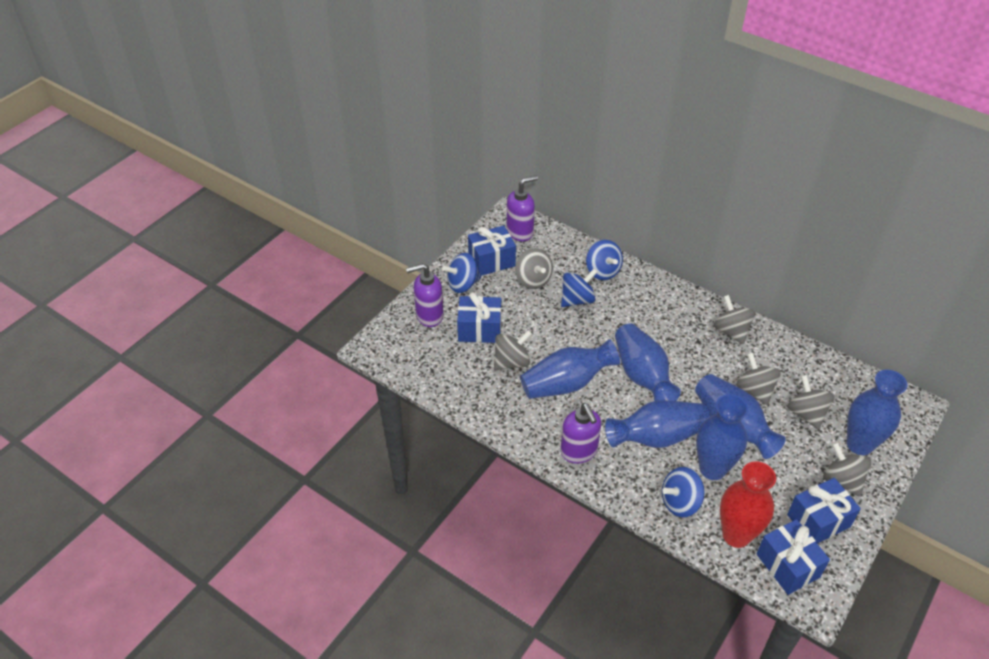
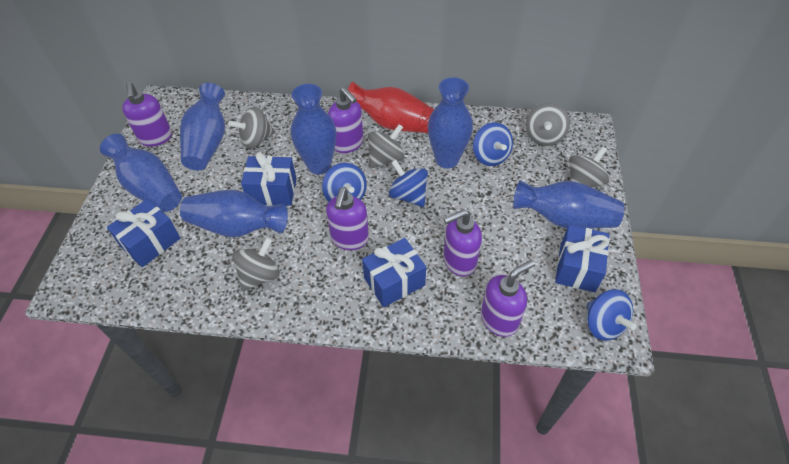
grey spinning top: [494,330,532,370] [515,248,553,289] [714,295,755,344] [736,352,781,405] [787,375,834,430] [823,442,871,497] = 6 -> [229,107,275,149] [232,237,280,292] [368,124,404,168] [526,103,570,146] [569,146,609,187] = 5
purple soap dispenser: [406,263,444,327] [507,175,538,241] [561,403,601,464] = 3 -> [122,82,172,147] [326,187,369,250] [328,87,364,153] [443,209,482,276] [481,260,535,337] = 5

